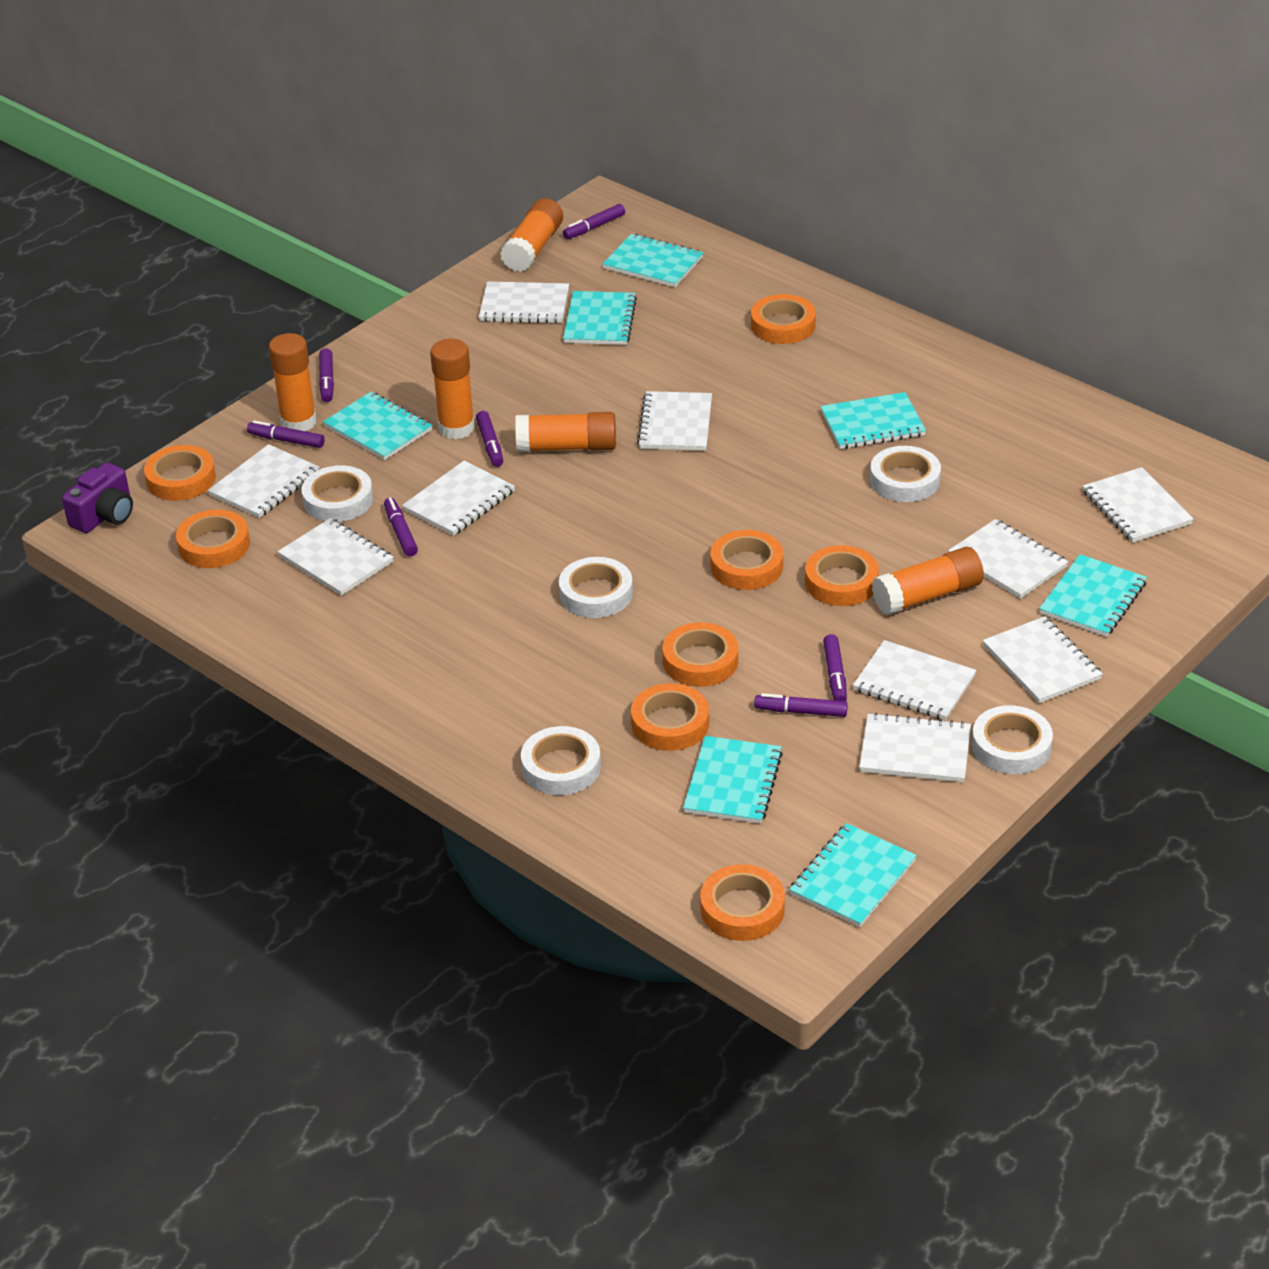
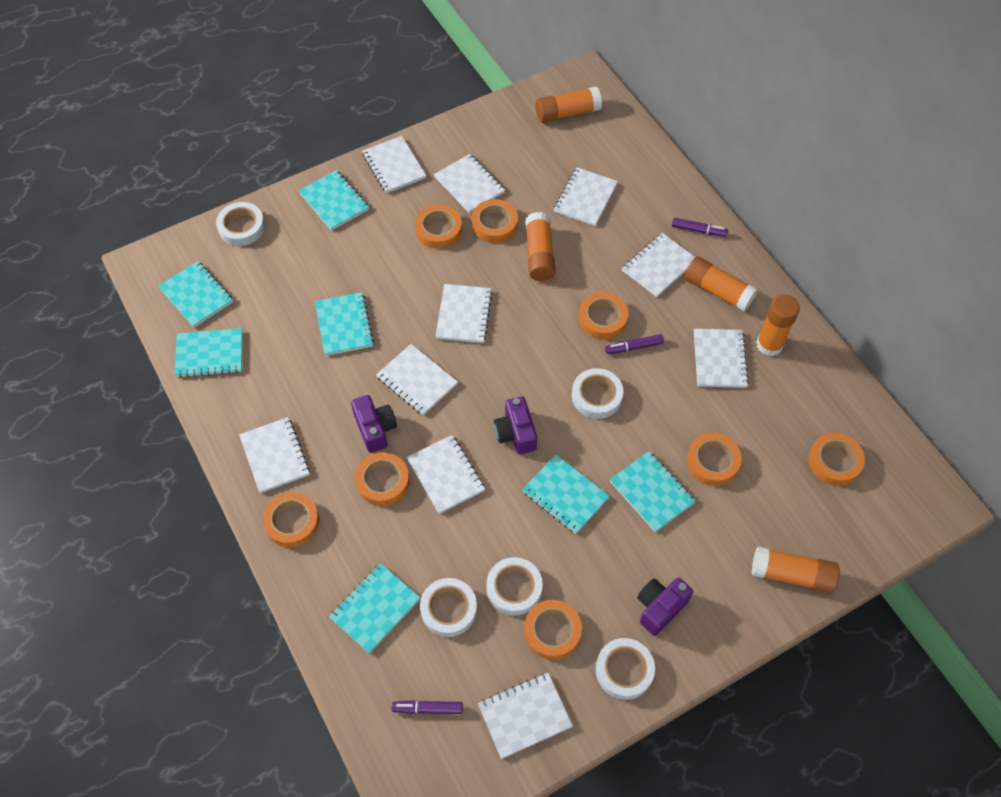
purple camera: [62,462,133,533] = 1 -> [351,395,397,453] [494,396,537,454] [637,578,693,636] = 3
purple marker: [247,421,325,448] [319,348,334,402] [384,498,418,556] [476,411,503,467] [563,204,625,239] [754,693,848,717] [823,634,847,701] = 7 -> [392,700,463,714] [605,334,664,354] [672,218,728,237] = 3

